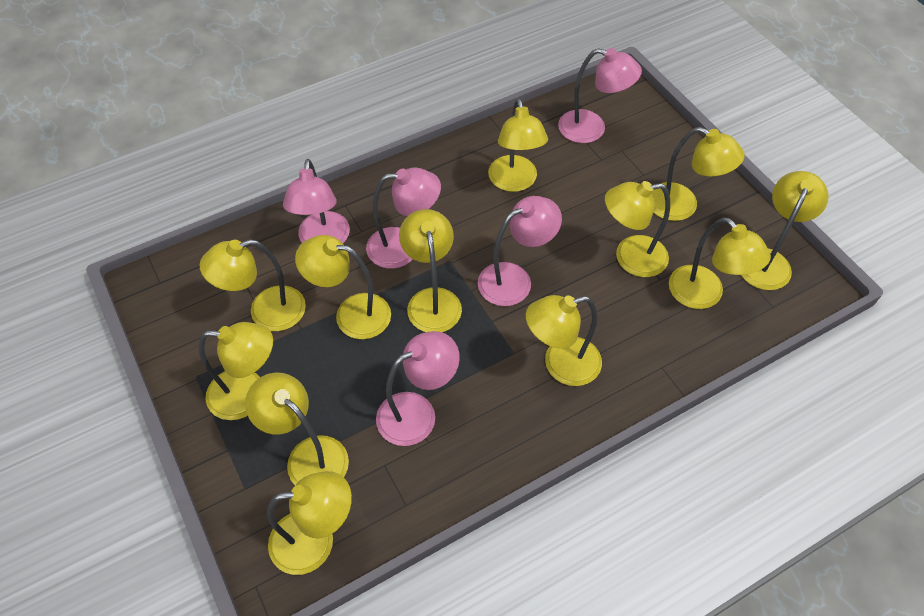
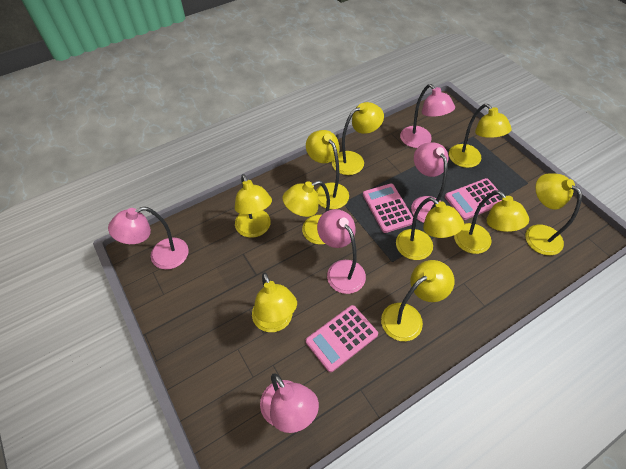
pink calculator: none = 0 -> [306,305,378,372] [363,183,413,233] [445,178,502,220] = 3
yellow lamp: [199,322,273,420] [200,239,306,331] [245,373,349,485] [267,471,352,575] [295,235,391,339] [399,209,462,332] [488,99,548,192] [526,295,602,386] [605,181,670,277] [651,127,745,221] [669,217,771,309] [741,171,829,290] = 12 -> [235,174,272,238] [252,273,297,332] [282,181,330,244] [306,130,349,209] [332,102,384,175] [381,260,455,341] [396,197,464,260] [449,104,512,168] [454,191,529,254] [525,174,582,255] = 10

